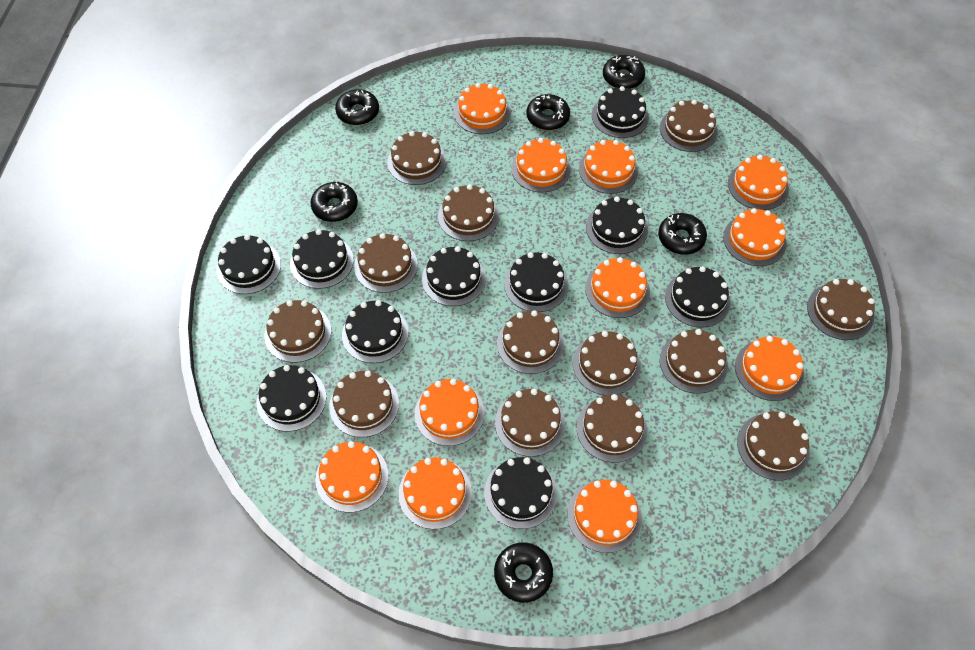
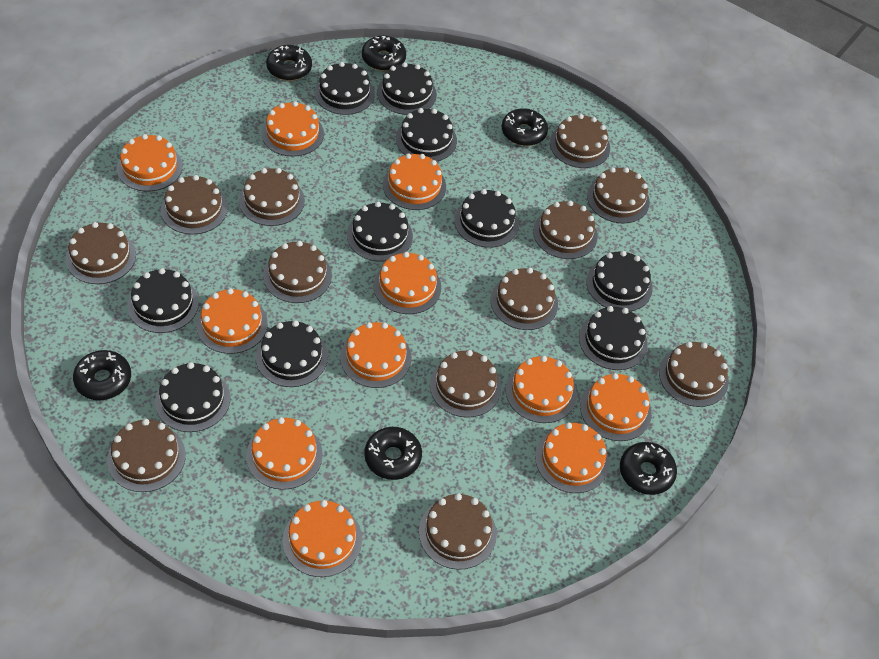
brown cake: [265,300,331,363] [329,371,399,437] [354,233,418,293] [387,131,446,185] [438,184,499,241] [495,389,565,457] [497,310,564,374] [573,331,641,395] [577,394,647,463] [660,100,718,152] [660,329,728,394] [737,412,810,481] [807,279,875,340] = 13 -> [66,222,136,284] [107,419,186,492] [161,175,228,235] [239,168,305,226] [263,241,332,303] [419,493,497,570] [430,350,501,418] [491,268,558,330] [533,201,598,259] [550,114,610,168] [587,167,650,223] [659,342,729,407] = 12

